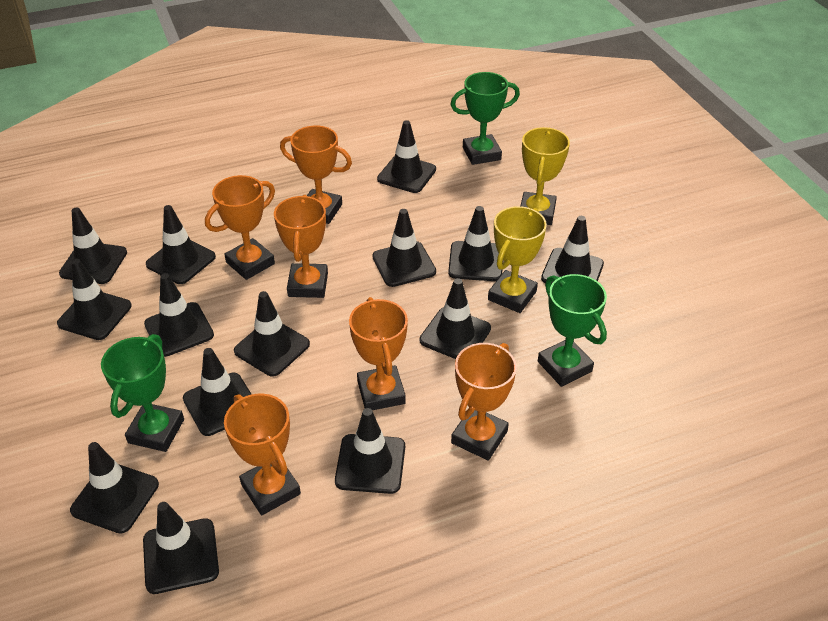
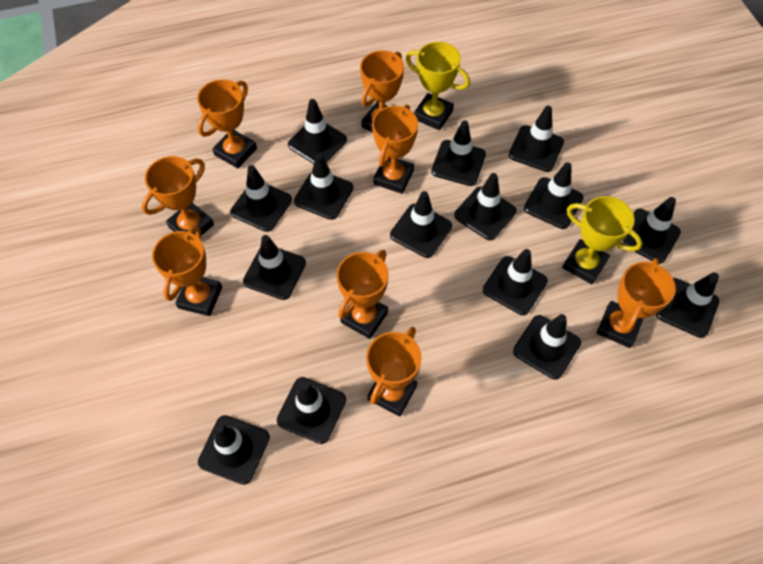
black traffic cone: [57,259,132,340] [59,207,127,284] [70,442,159,534] [143,502,219,594] [144,273,214,357] [146,205,216,284] [183,348,252,436] [234,291,310,377] [335,408,405,494] [372,209,436,287] [377,120,436,193] [420,278,491,359] [448,206,503,281] [541,216,604,284] = 14 -> [198,415,270,485] [230,165,292,232] [243,235,306,300] [277,377,346,444] [288,99,347,164] [294,153,353,220] [390,191,452,258] [431,121,486,186] [454,173,517,240] [483,249,548,315] [509,106,564,172] [513,314,581,380] [524,162,584,229] [621,197,681,264] [656,272,719,338] = 15
green trophy: [101,334,184,452] [450,72,520,165] [538,274,607,387] = 3 -> none = 0
orange trophy: [205,175,275,280] [224,393,301,515] [274,195,328,298] [280,126,352,224] [349,297,408,410] [451,343,517,461] = 6 -> [142,156,214,236] [152,226,222,316] [197,79,257,168] [336,250,388,339] [360,51,404,133] [366,327,422,416] [372,105,418,194] [597,258,676,348] = 8

